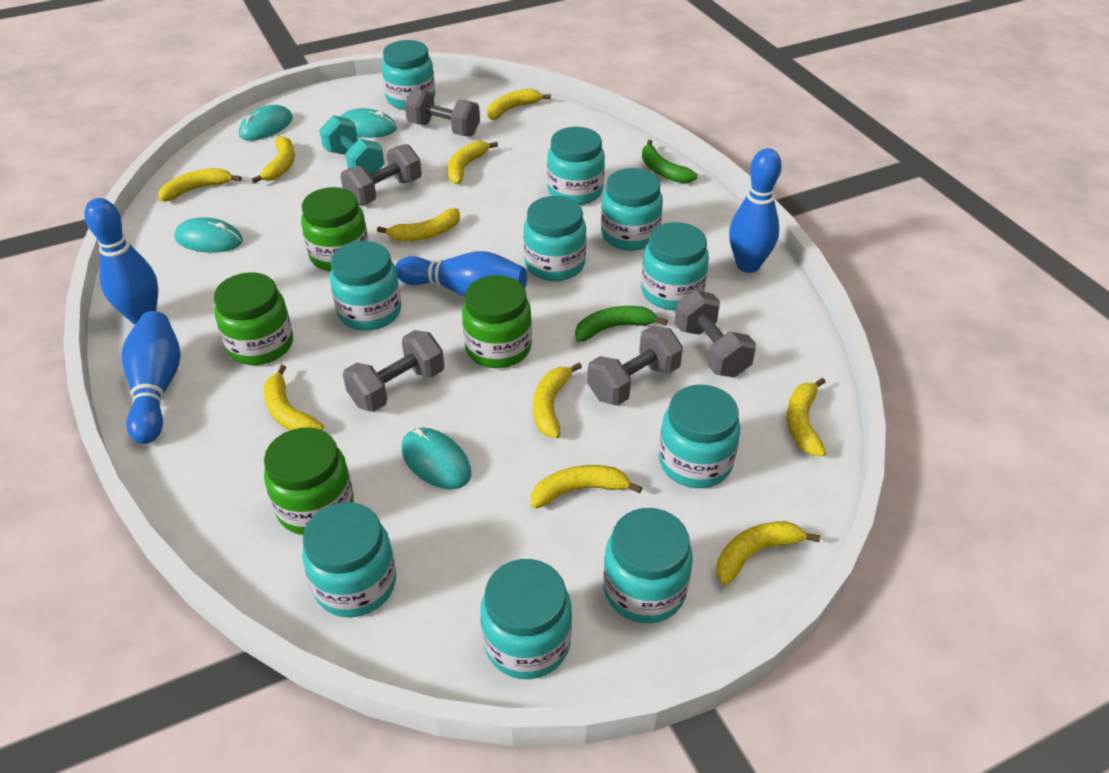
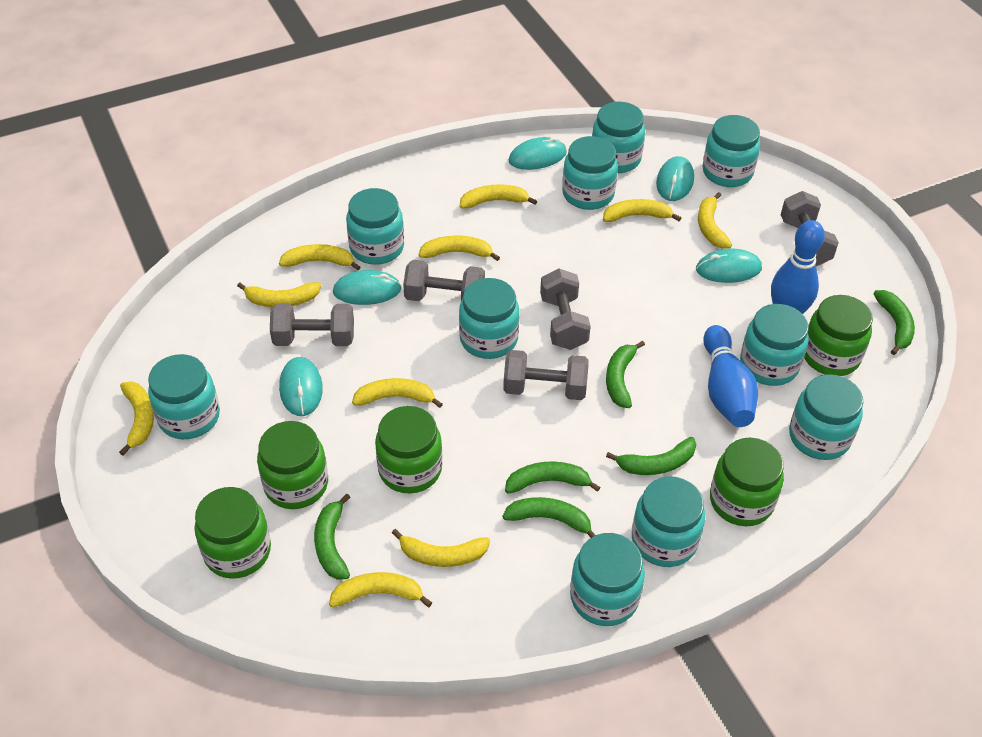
blue bowling pin: [84,198,158,325] [122,311,181,444] [395,251,527,297] [729,148,782,273] = 4 -> [703,325,758,427] [771,220,825,314] = 2
green banana: [575,306,668,342] [642,140,698,183] = 2 -> [314,494,350,579] [503,497,595,538] [505,461,601,493] [606,341,645,408] [606,437,696,475] [873,290,915,355] = 6
green jar: [214,272,293,365] [264,427,354,535] [301,187,368,272] [462,275,532,368] = 4 -> [194,487,271,579] [257,421,328,509] [375,406,443,493] [710,438,784,526] [804,295,873,376] = 5
turquoise dumbbell: [319,115,384,175] = 1 -> none = 0
turquoise mouse: [174,217,243,253] [239,105,293,141] [340,108,397,138] [402,428,471,489] = 4 -> [279,357,323,416] [333,270,402,305] [509,137,567,170] [656,156,694,201] [696,249,762,283] = 5

